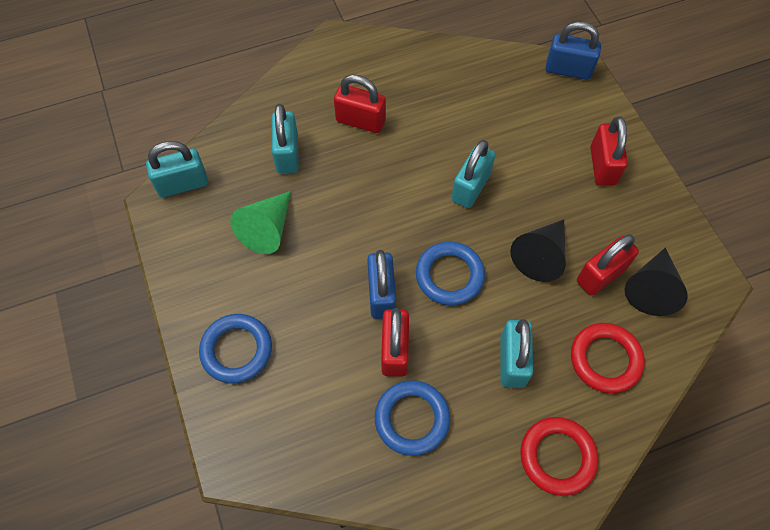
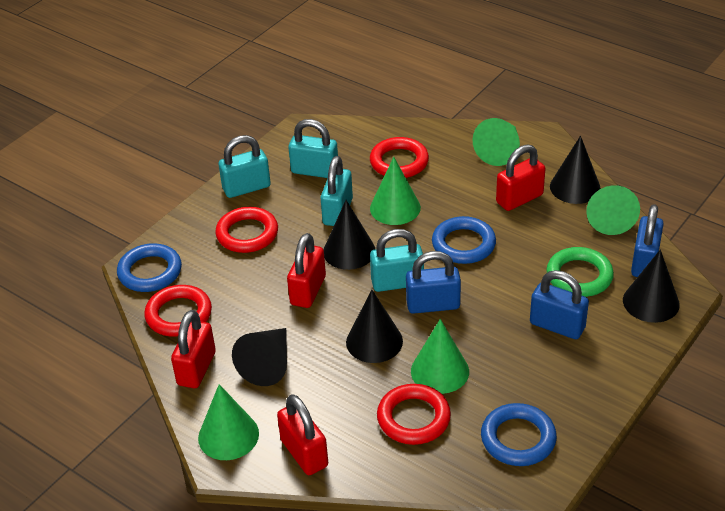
black cone: [510,220,566,282] [625,248,688,316] = 2 -> [232,328,287,386] [324,200,375,270] [346,290,403,363] [550,136,601,204] [623,250,680,323] = 5
blue padlock: [367,250,396,319] [545,21,601,80] = 2 -> [406,251,461,314] [530,270,589,339] [631,204,664,277] = 3
green cone: [230,191,291,254] = 1 -> [198,384,259,460] [370,157,421,225] [411,319,469,394] [473,118,520,166] [586,185,640,235] = 5
green ring: none = 0 -> [546,247,614,297] = 1
red ring: [520,417,599,496] [571,323,645,393] = 2 -> [144,285,212,336] [215,207,278,253] [370,137,429,178] [377,384,451,445] = 4

